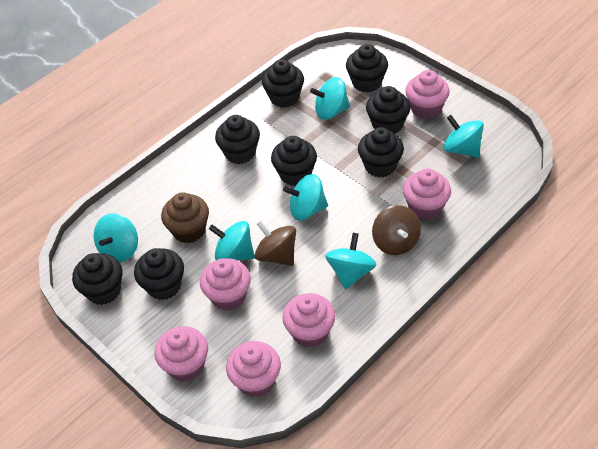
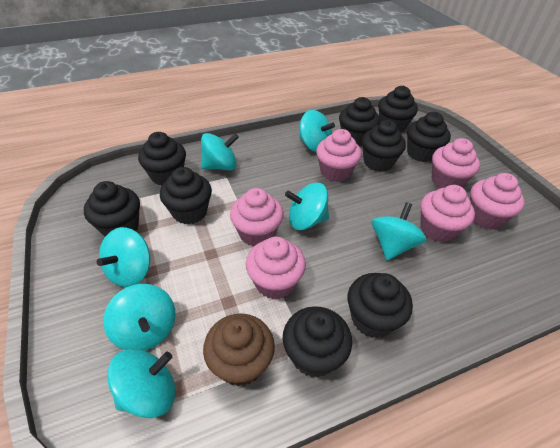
black cupcake: [72,253,122,305] [134,248,184,300] [215,115,260,164] [262,59,304,108] [271,136,317,186] [346,44,388,93] [358,127,404,177] [366,86,410,134] = 8 -> [84,181,140,237] [138,132,186,186] [160,167,212,225] [283,306,352,377] [339,97,380,146] [348,273,413,338] [362,120,406,172] [378,86,418,132] [407,112,451,162] = 9
brown spinning top: [255,220,296,266] [372,205,421,255] = 2 -> none = 0
turquoise spinning top: [94,213,138,262] [209,221,255,261] [283,174,328,220] [310,77,350,120] [325,233,377,290] [444,115,484,158] = 6 -> [97,227,150,287] [103,284,176,351] [107,349,176,418] [201,133,239,171] [285,183,329,230] [299,110,335,152] [372,202,426,260] = 7

